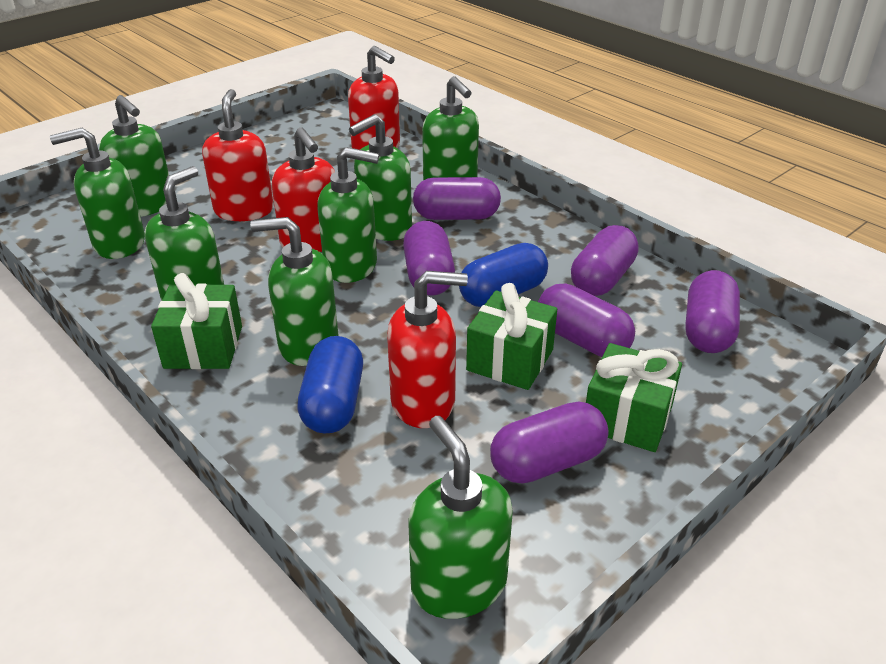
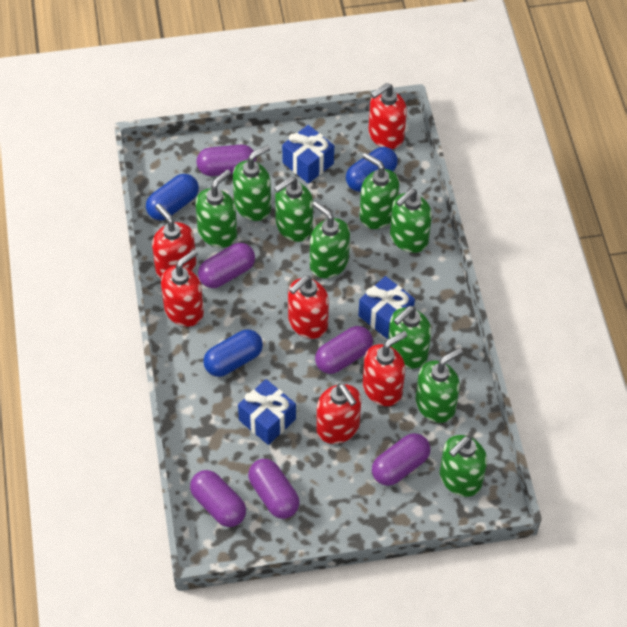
blue capsule: [297,336,363,433] [459,243,548,307] = 2 -> [146,174,199,220] [203,329,263,377] [346,147,398,192] = 3
blue gift: none = 0 -> [238,379,296,445] [282,125,334,184] [358,276,415,339] = 3
green gift: [151,273,242,369] [466,283,557,390] [586,343,682,452] = 3 -> none = 0
green soap dispenser: [50,128,145,259] [99,95,169,217] [145,166,224,301] [250,217,339,366] [317,147,379,283] [349,114,412,241] [408,416,513,619] [422,76,479,181] = 8 -> [195,169,237,248] [233,145,271,221] [274,176,313,242] [310,201,350,278] [360,153,399,229] [388,306,431,369] [390,189,432,253] [416,348,463,423] [440,435,487,497] = 9
red soap dispenser: [202,89,273,221] [272,127,335,252] [348,46,400,150] [387,271,468,428] = 4 -> [152,204,196,278] [161,249,204,327] [288,276,329,339] [316,383,361,444] [363,331,407,406] [368,83,407,149] = 6

